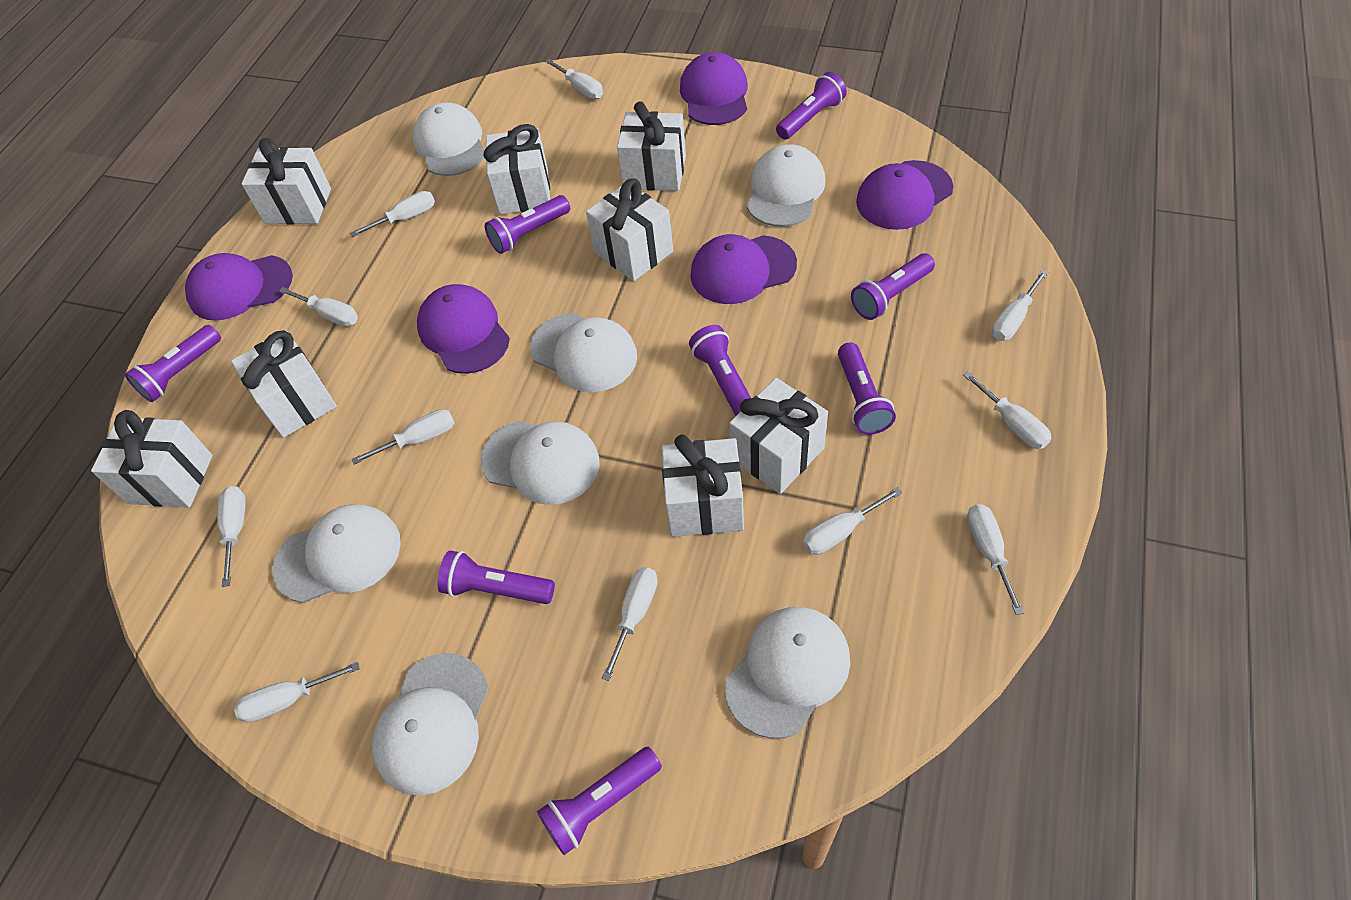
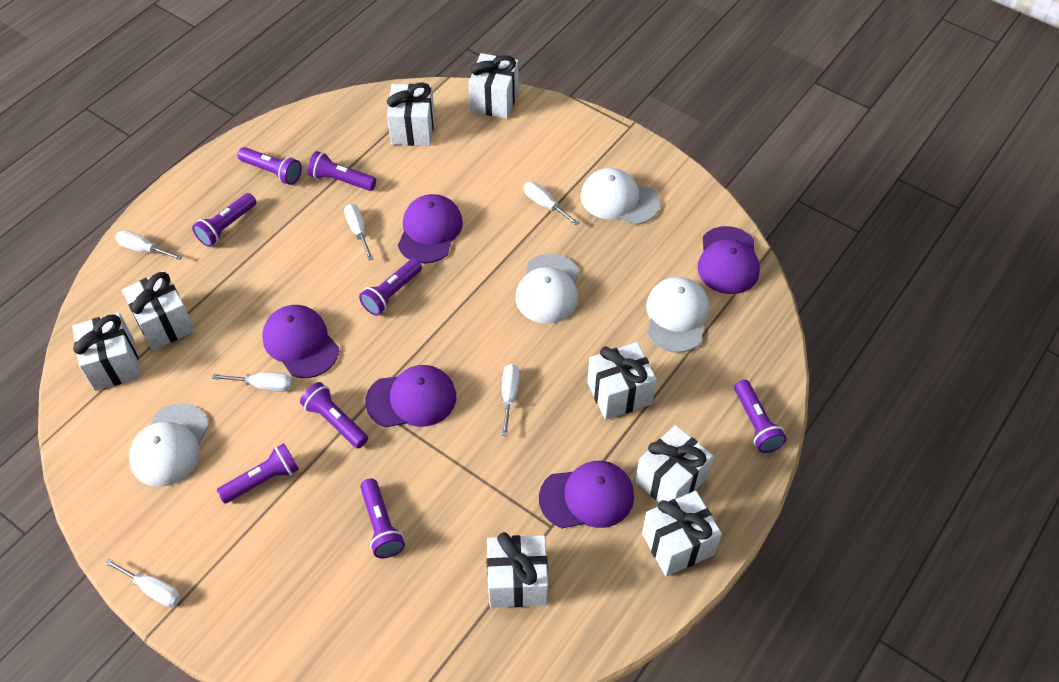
white cap: [273,504,401,603] [372,653,489,796] [412,102,484,176] [481,421,599,505] [530,313,637,392] [725,607,850,739] [747,144,825,227] = 7 -> [129,403,209,487] [516,254,579,324] [581,168,660,225] [646,277,710,353] = 4
white screwdriver: [217,486,246,587] [234,662,360,722] [279,287,358,327] [350,191,435,237] [352,409,455,464] [545,59,603,99] [602,567,658,681] [803,487,902,555] [963,371,1052,449] [967,504,1024,615] [992,270,1048,341] = 11 -> [104,559,181,607] [115,230,183,260] [212,372,292,392] [344,204,373,260] [502,364,520,436] [524,182,579,226] = 6

